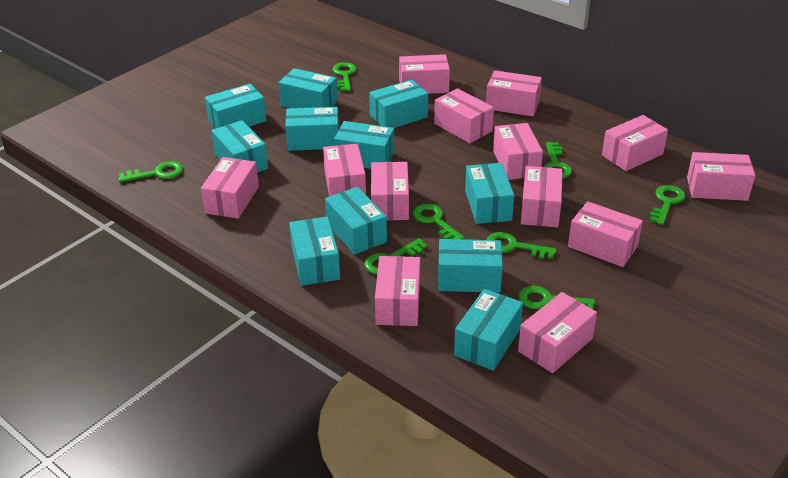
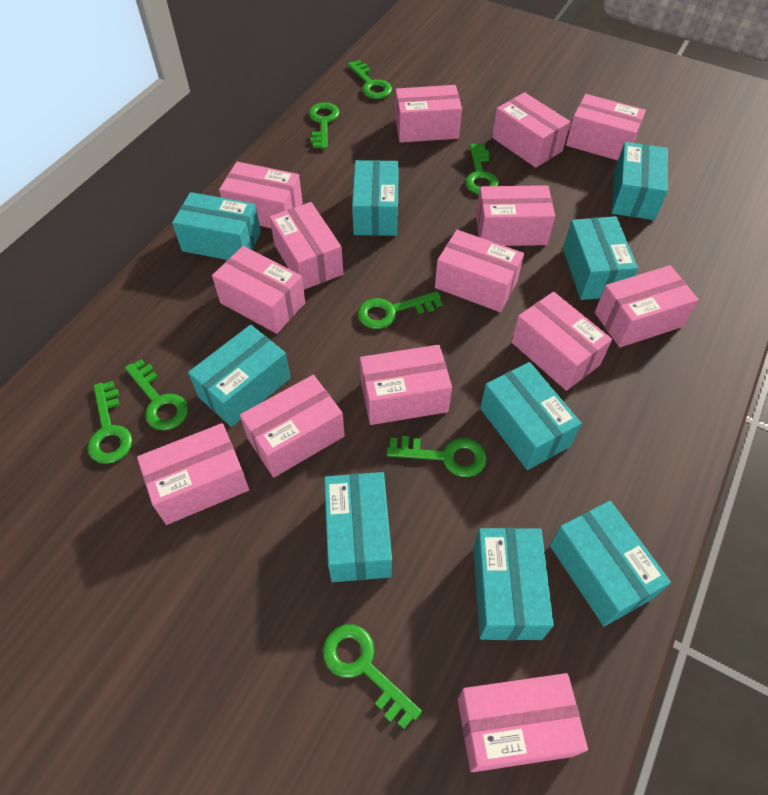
pink box: [201,157,259,219] [323,144,366,197] [371,162,409,220] [375,256,420,326] [399,54,450,94] [434,88,494,143] [486,70,542,116] [493,123,543,180] [518,292,597,373] [521,166,563,228] [568,201,643,267] [602,115,668,171] [687,152,755,201] = 13 -> [137,423,250,525] [212,246,306,334] [219,162,303,228] [240,375,345,478] [269,202,343,290] [360,345,452,425] [395,85,462,143] [435,230,524,312] [458,673,588,772] [476,185,555,246] [492,92,570,168] [512,292,612,391] [566,94,646,161] [595,265,699,348] = 14
turquoise box: [205,84,266,129] [211,120,268,173] [279,68,338,108] [285,107,339,151] [289,217,340,286] [325,187,387,255] [334,121,394,169] [369,80,428,128] [438,239,503,293] [454,289,523,371] [465,163,514,224] = 11 -> [172,192,261,260] [188,325,291,427] [324,472,392,582] [352,160,399,236] [473,528,554,640] [480,362,581,470] [550,501,671,626] [563,216,638,300] [612,142,668,220] = 9

